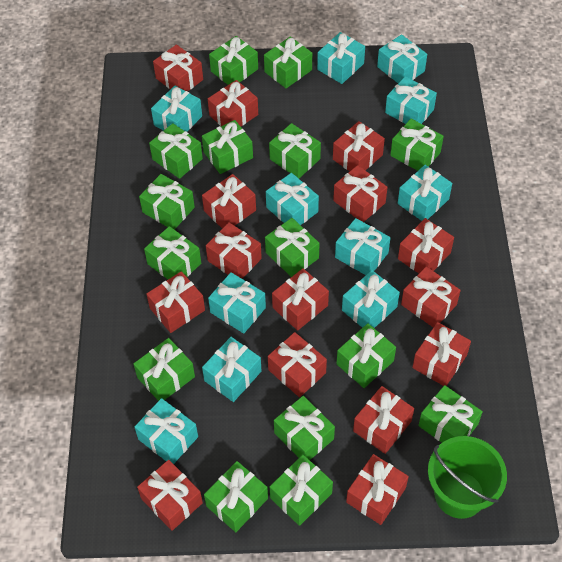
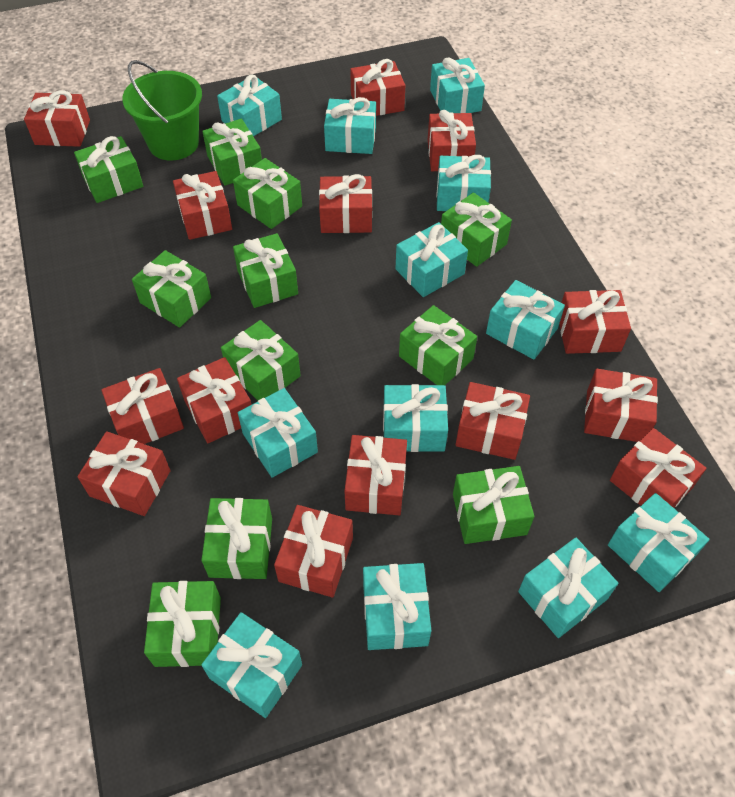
green gift: [133,338,195,401] [139,174,195,230] [144,226,201,279] [149,123,203,179] [202,120,253,174] [204,461,268,532] [209,36,258,85] [264,36,312,88] [265,218,320,277] [269,123,321,178] [270,455,333,526] [274,396,335,460] [336,323,396,388] [390,119,444,171] [418,385,483,443] = 15 -> [74,136,143,203] [132,250,211,328] [144,581,221,667] [201,498,272,579] [202,119,262,186] [221,320,301,400] [233,158,302,229] [233,233,298,308] [399,305,477,385] [441,192,512,267] [453,466,534,544] = 11
red gift: [137,460,203,531] [147,271,205,333] [153,44,203,91] [202,174,256,229] [206,223,262,279] [208,80,258,126] [268,332,327,397] [272,268,329,331] [333,121,385,171] [333,165,388,222] [346,454,409,525] [353,386,414,454] [398,218,454,273] [401,266,461,328] [412,322,471,386] = 15 -> [24,90,90,147] [77,431,171,516] [101,368,184,444] [173,171,232,240] [177,357,251,443] [274,505,353,598] [319,174,372,233] [344,435,407,515] [350,59,405,116] [428,110,476,171] [456,382,530,460] [559,290,631,354] [584,369,658,442] [610,428,707,508] = 14
turquoise gift: [135,398,198,464] [151,86,202,132] [202,337,262,402] [208,272,266,334] [266,173,319,225] [317,32,365,84] [335,218,391,275] [342,270,400,328] [377,34,427,83] [385,76,437,124] [398,165,452,221] = 11 -> [201,612,302,718] [217,75,282,136] [238,388,318,478] [324,97,376,154] [363,563,431,650] [383,384,448,452] [395,222,468,297] [430,57,485,113] [436,155,491,211] [486,280,565,360] [518,538,619,638] [608,493,710,592] = 12

